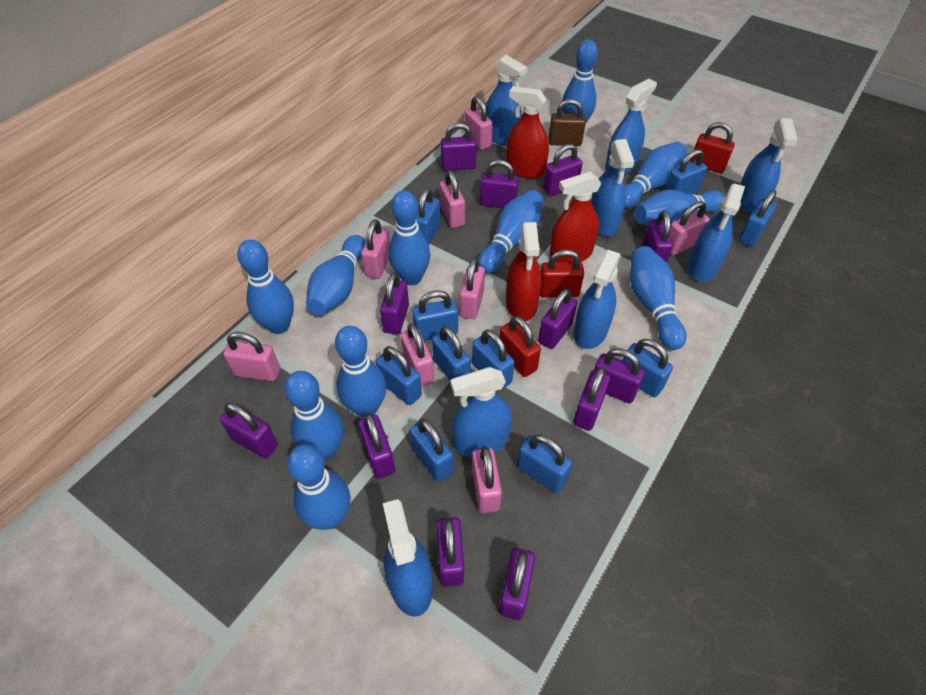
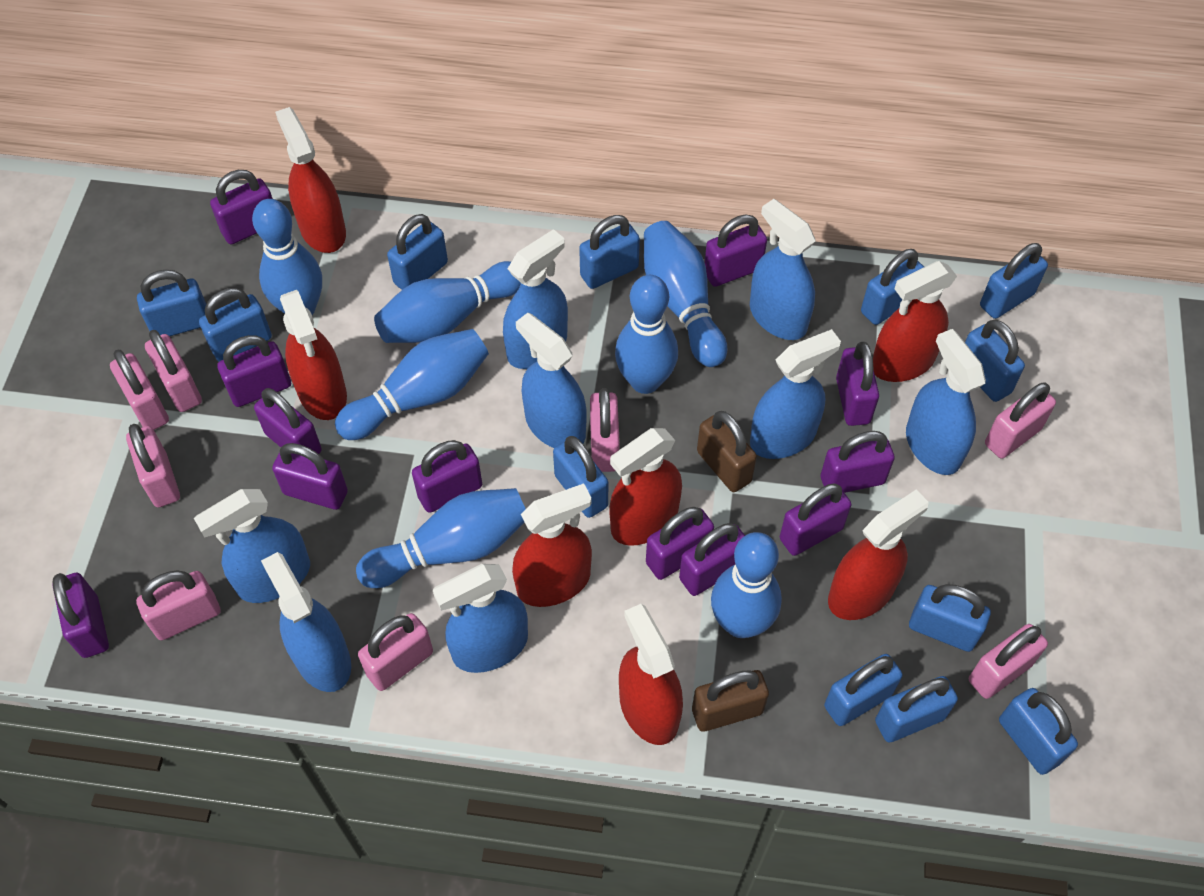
blue bowling pin: [237,239,294,334] [284,371,344,460] [287,444,350,530] [306,235,366,315] [335,326,386,418] [388,190,430,286] [478,190,543,273] [562,40,598,123] [624,142,687,209] [630,246,686,350] [635,190,725,226] = 11 -> [252,199,322,315] [335,329,489,440] [356,488,526,588] [374,261,521,343] [615,275,678,394] [644,221,727,367] [711,532,782,638] = 7
blue padlock: [376,346,422,405] [410,419,454,482] [412,290,458,341] [416,188,440,245] [432,326,471,382] [472,329,515,390] [517,434,572,493] [622,339,673,397] [665,149,707,194] [739,190,777,247] = 10 -> [137,270,206,336] [199,288,272,362] [387,214,448,290] [553,436,608,518] [579,215,640,289] [824,654,903,726] [861,249,924,325] [875,676,958,742] [909,584,991,652] [965,320,1025,402] [980,243,1048,319] [999,688,1078,775] = 12
brown padlock: [549,99,586,146] = 1 -> [692,670,769,732] [697,411,757,492] = 2
red padlock: [500,316,541,377] [540,249,584,298] [690,122,735,174] = 3 -> none = 0
red spray bottle: [506,86,549,179] [506,222,541,321] [549,172,602,262] = 3 -> [275,107,346,253] [280,290,347,420] [512,483,592,607] [609,428,682,546] [619,604,683,745] [828,489,929,620] [873,261,957,382] = 7

